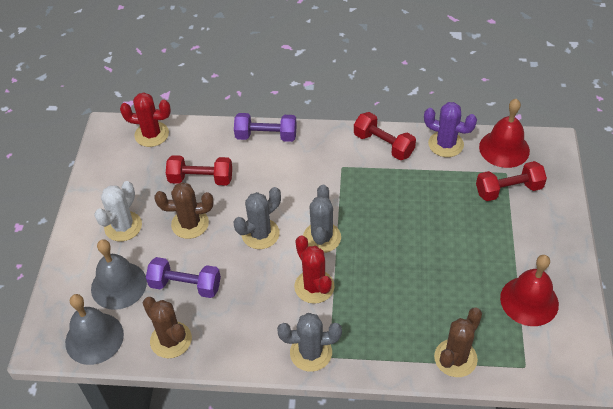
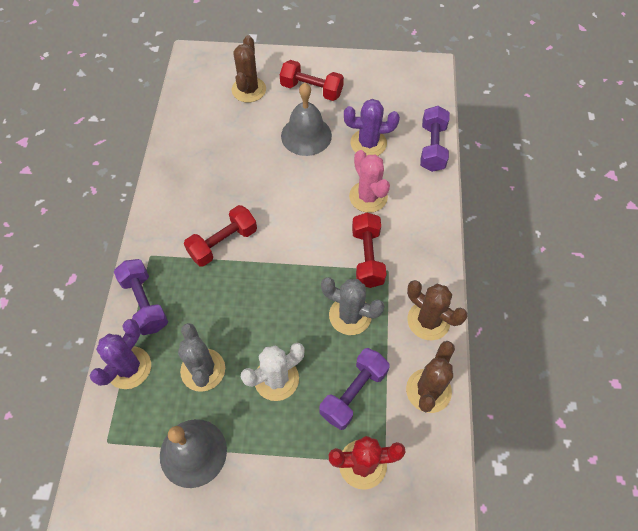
grey cactus: [234,187,281,249] [277,313,342,372] [303,185,341,253] = 3 -> [178,323,225,392] [321,277,385,335] = 2
pink cactus: none = 0 -> [349,150,390,213] = 1
purple cactus: [424,102,477,157] = 1 -> [90,319,151,389] [344,99,400,156] = 2
purple dumbbell: [146,257,221,298] [234,113,297,142] = 2 -> [114,259,168,335] [319,348,390,430] [420,106,450,172] = 3
red bell: [479,99,530,168] [500,255,559,326] = 2 -> none = 0
red cactus: [120,92,171,147] [294,235,334,304] = 2 -> [329,436,406,490] = 1

